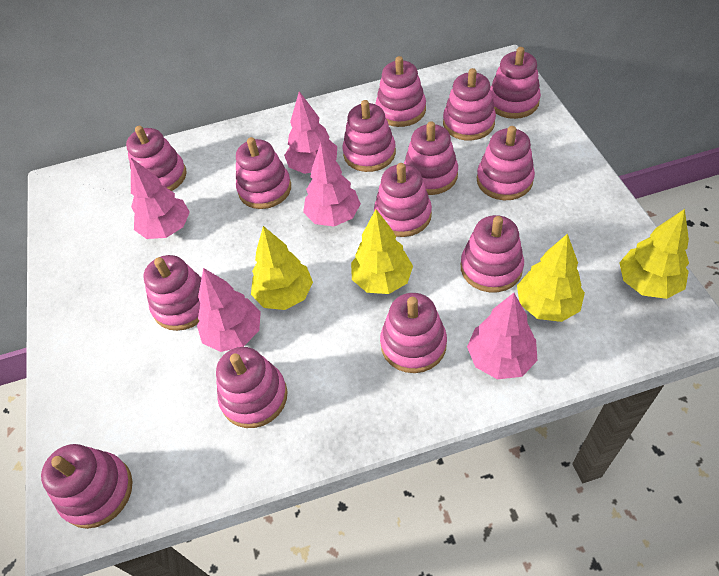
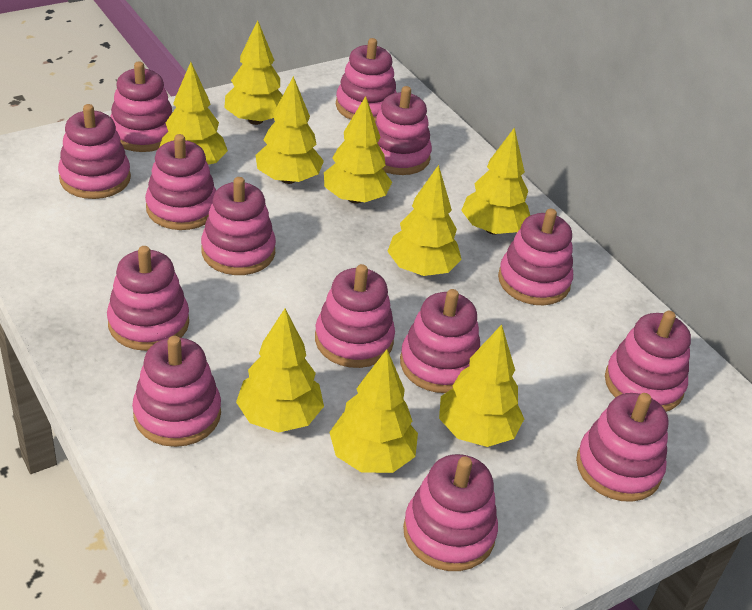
pink tree: [131,158,190,239] [197,268,261,352] [284,91,337,174] [303,143,361,227] [467,293,538,379] = 5 -> none = 0
yellow tree: [251,226,313,310] [351,209,413,294] [517,233,585,322] [619,209,689,299] = 4 -> [159,62,228,165] [224,20,283,125] [236,309,324,433] [256,76,324,184] [324,96,392,204] [329,349,418,473] [387,165,462,276] [439,325,524,447] [461,127,530,235] = 9

